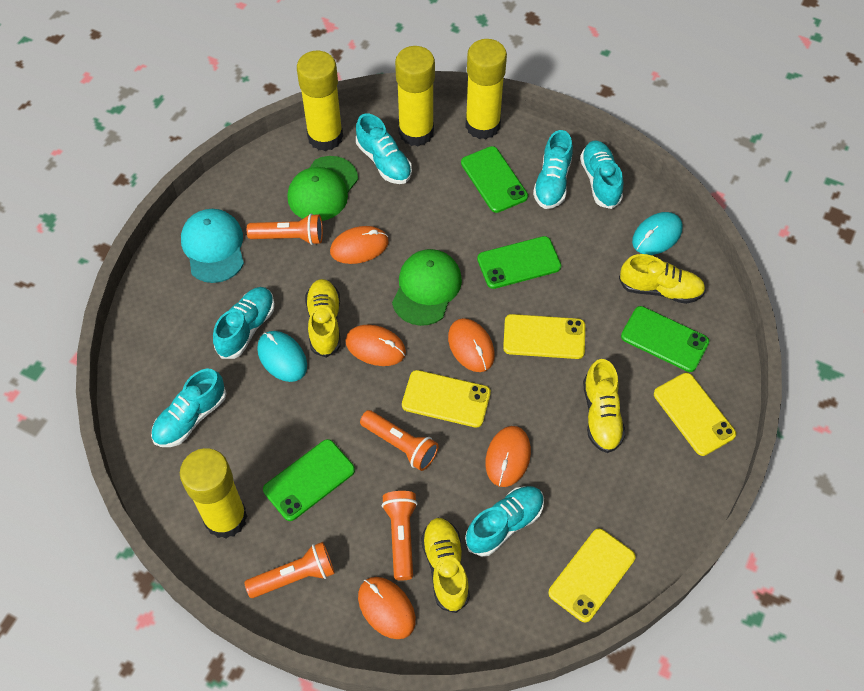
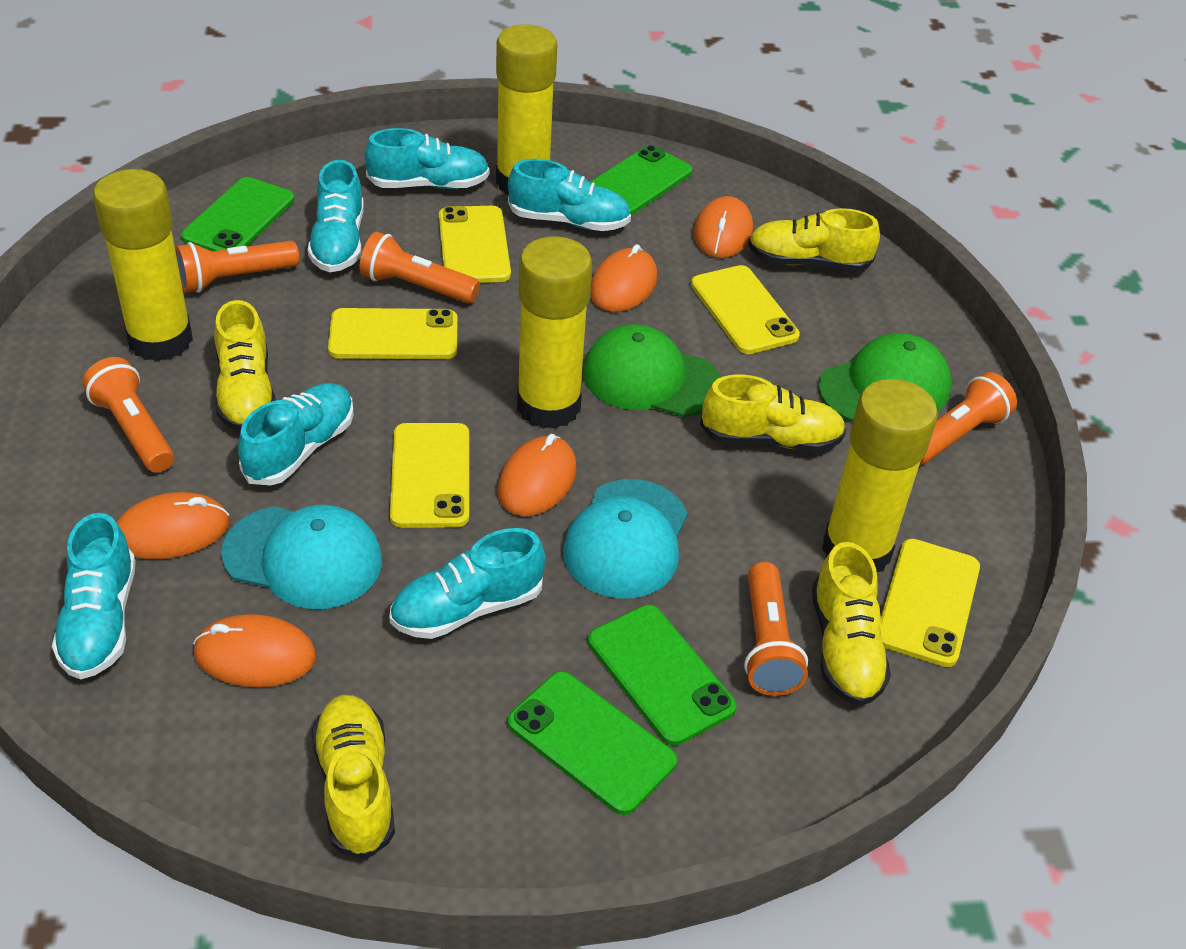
orange flashlight: [244,542,335,598] [247,214,323,245] [360,410,439,471] [382,491,418,580] = 4 -> [82,357,174,473] [175,241,299,293] [359,232,480,303] [744,562,808,696] [920,372,1017,465] = 5
turquoise cap: [181,209,244,283] = 1 -> [221,505,382,609] [563,479,688,599] = 2
turquoise mouse: [257,331,307,382] [632,212,683,255] = 2 -> none = 0
yellow phone: [402,370,491,428] [503,314,585,359] [548,529,635,623] [654,373,736,456] = 4 -> [328,308,458,359] [390,423,469,528] [439,206,511,283] [691,265,800,354] [880,539,980,667] = 5
yellow shoe: [305,279,340,358] [421,518,470,613] [583,359,625,453] [619,254,706,304] = 4 -> [214,300,276,431] [311,695,395,860] [700,374,846,453] [748,208,880,272] [812,542,891,706] = 5

